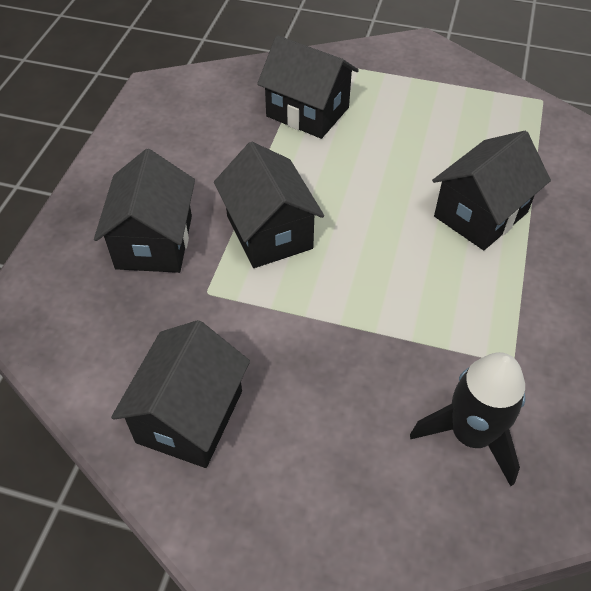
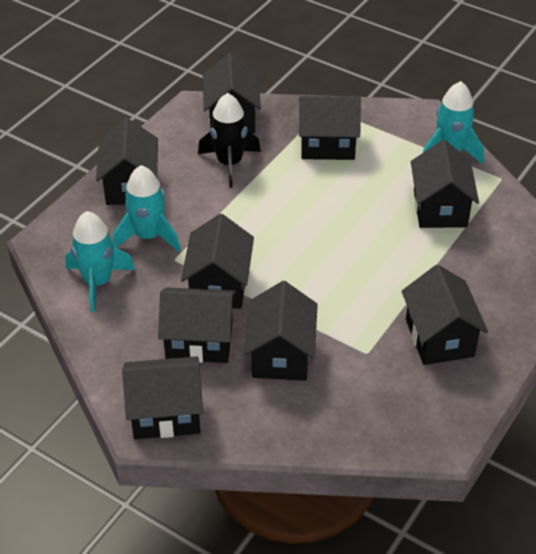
black house: [94,149,195,273] [111,320,250,468] [214,142,324,268] [257,35,359,139] [432,131,551,250] = 5 -> [96,118,158,205] [122,356,203,439] [158,288,236,363] [181,214,254,309] [203,53,261,134] [244,281,318,381] [299,96,361,160] [402,265,488,365] [411,140,479,228] = 9
turquoise rocket: none = 0 -> [65,211,135,312] [113,165,181,252] [423,81,484,165] = 3

